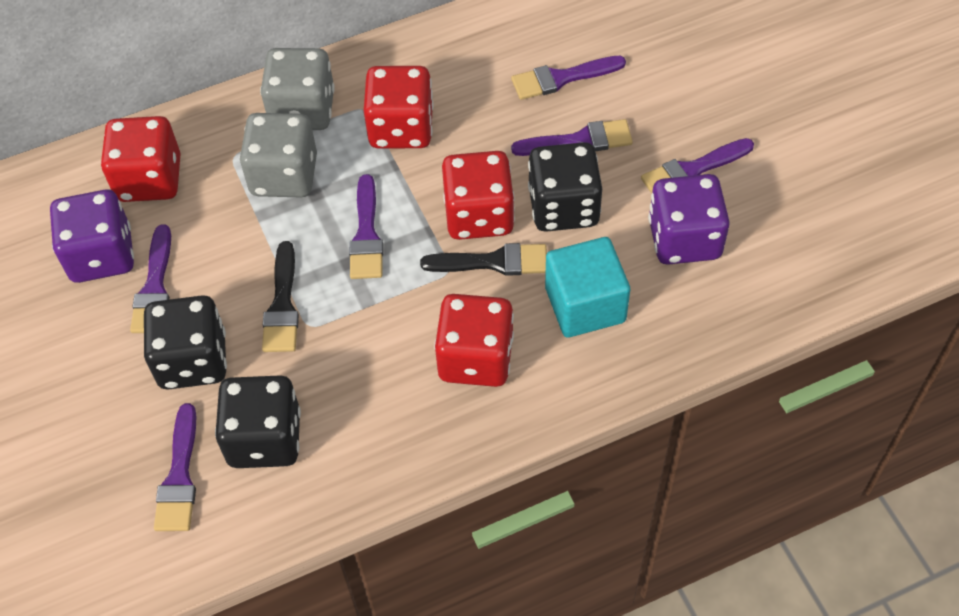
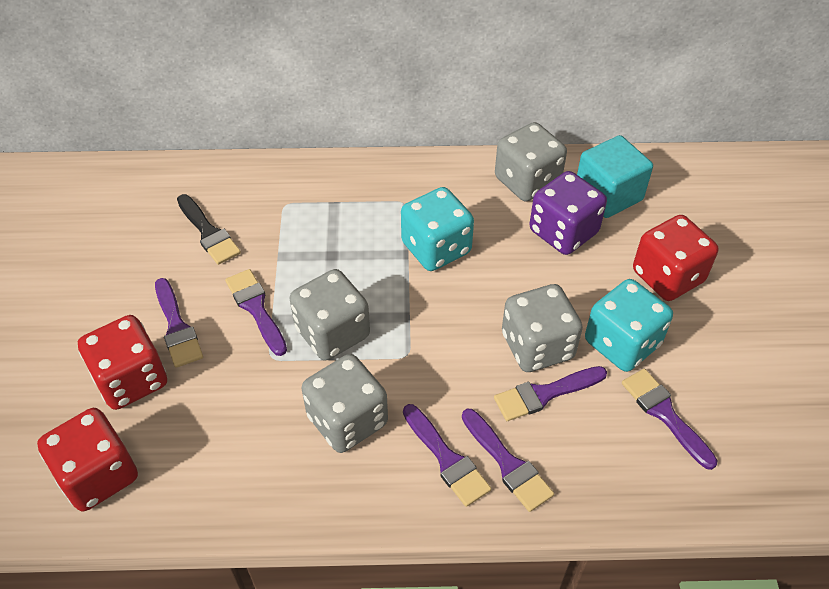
black brush: [262,241,299,352] [420,243,547,276] = 2 -> [177,194,241,265] = 1
black dice: [144,295,227,390] [215,375,301,468] [528,142,602,232] = 3 -> none = 0
grey dice: [240,113,317,198] [260,48,335,130] = 2 -> [289,269,370,361] [301,354,388,453] [495,122,567,202] [502,284,583,372] = 4
purple dice: [50,189,134,283] [648,174,730,265] = 2 -> [529,171,607,255] = 1
red dice: [101,116,181,202] [363,66,434,149] [434,294,514,387] [442,151,515,240] = 4 -> [37,408,138,511] [78,315,167,410] [633,215,719,301] = 3
turquoise dice: none = 0 -> [401,187,474,271] [585,279,673,372] = 2

